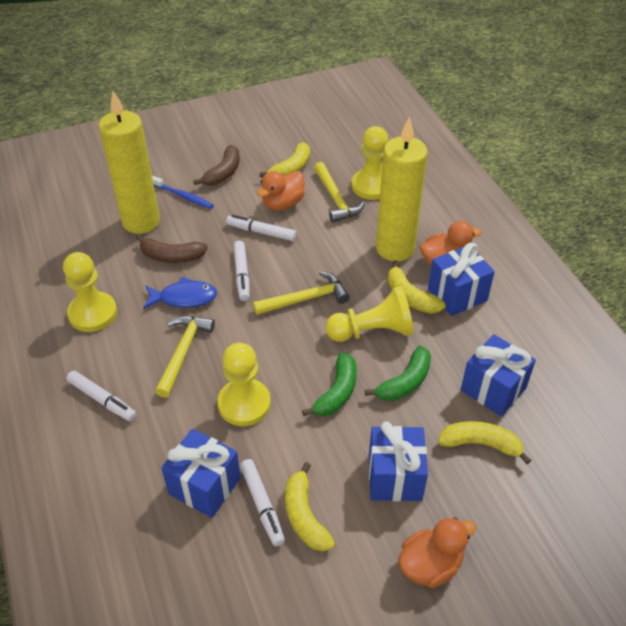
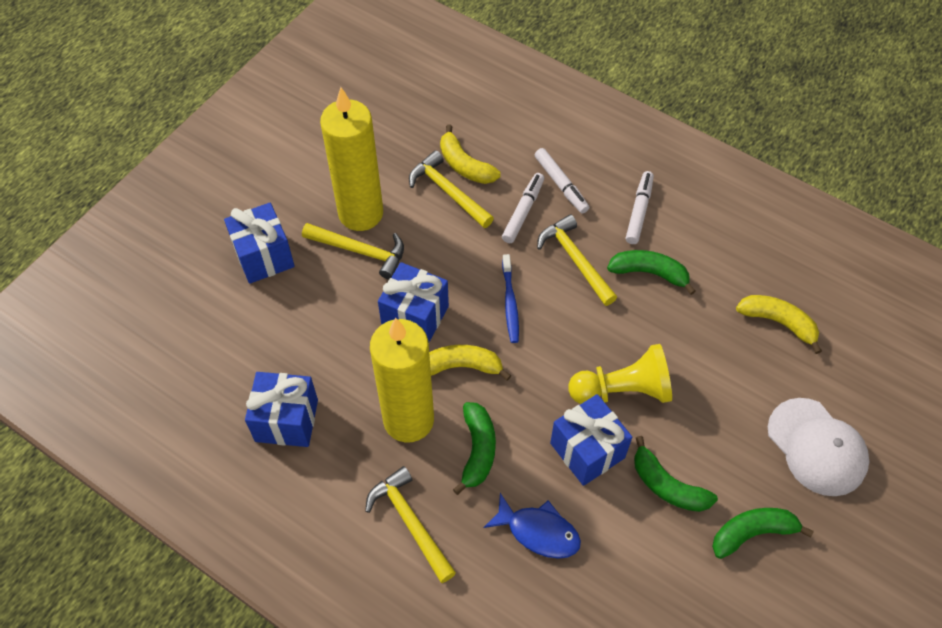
brown banana: [136,234,208,263] [193,145,240,186] = 2 -> none = 0
green banana: [302,352,357,416] [365,345,431,401] = 2 -> [453,402,496,495] [607,250,696,295] [634,436,718,512] [712,508,814,559] = 4
orange duck: [257,171,305,211] [398,517,476,588] [420,221,481,266] = 3 -> none = 0
white cap: none = 0 -> [768,398,869,496] = 1
white marker: [67,370,136,421] [226,214,296,241] [233,241,249,301] [240,459,285,546] = 4 -> [502,173,544,243] [535,148,589,214] [626,171,654,244] = 3
yellow banana: [259,142,310,177] [285,462,335,552] [388,260,446,314] [438,421,531,464] = 4 -> [429,345,511,381] [440,125,501,184] [736,295,822,354] = 3
yellow hammer: [155,316,215,398] [253,271,350,315] [314,162,365,223] = 3 -> [302,223,404,279] [365,466,456,583] [409,150,494,228] [537,214,617,306] = 4
yellow pawn: [63,252,117,332] [217,343,271,426] [325,286,414,342] [352,126,388,200] = 4 -> [568,344,672,404] = 1

